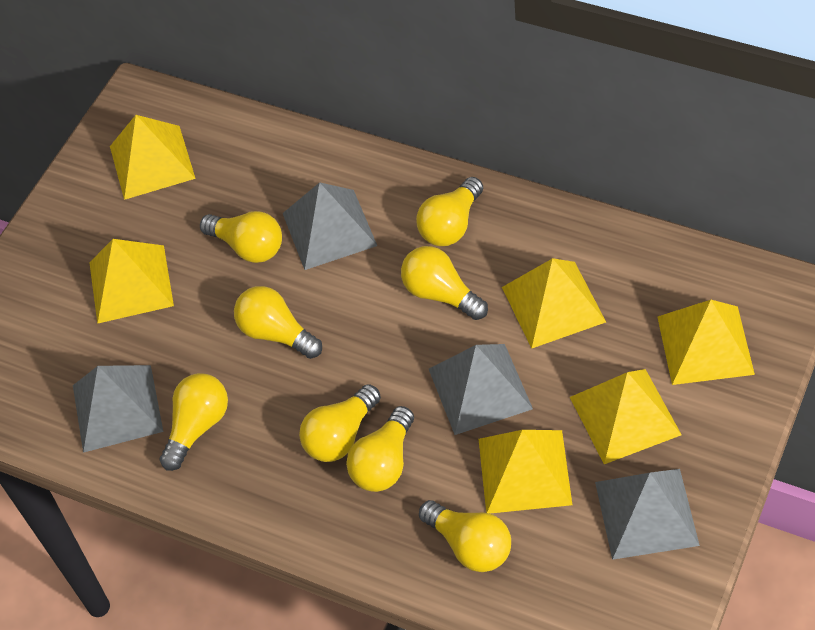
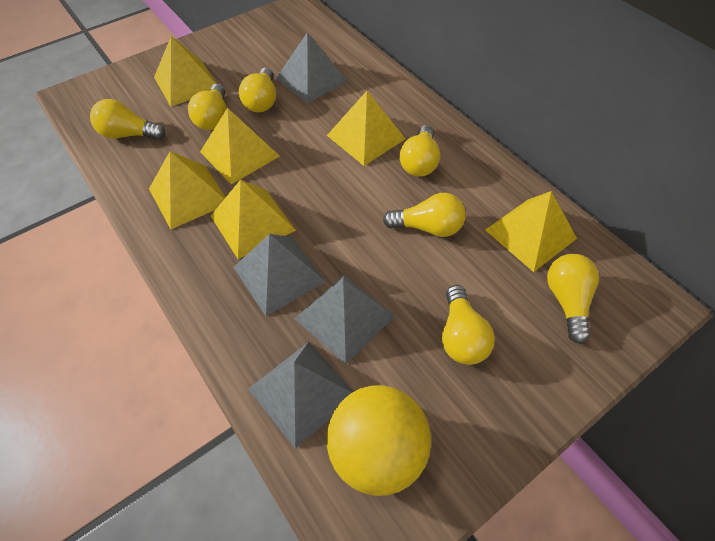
yellow ball: none = 0 -> [327,385,431,496] = 1
yellow light bulb: [160,373,228,471] [200,211,282,263] [234,286,322,359] [299,384,381,462] [346,406,414,492] [401,246,488,320] [416,177,483,246] [419,500,511,572] = 8 -> [90,99,166,140] [188,84,227,130] [239,68,276,112] [383,193,466,237] [400,125,440,177] [442,285,495,365] [547,254,599,344] = 7

